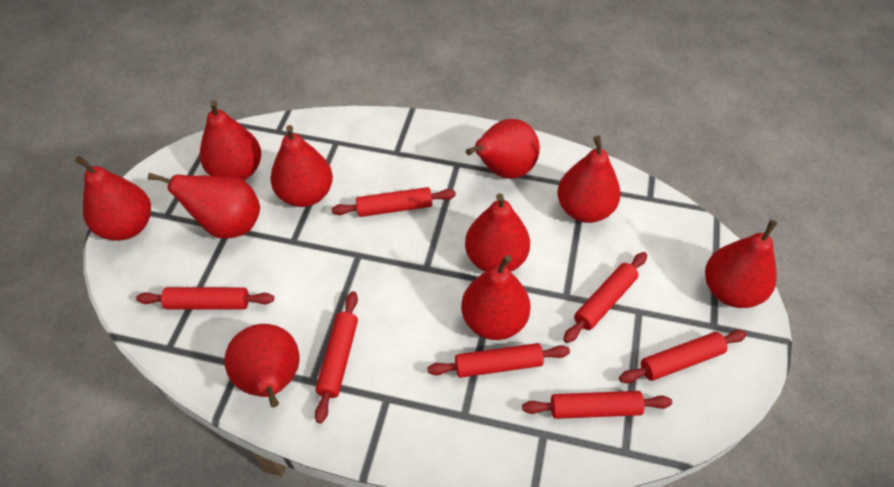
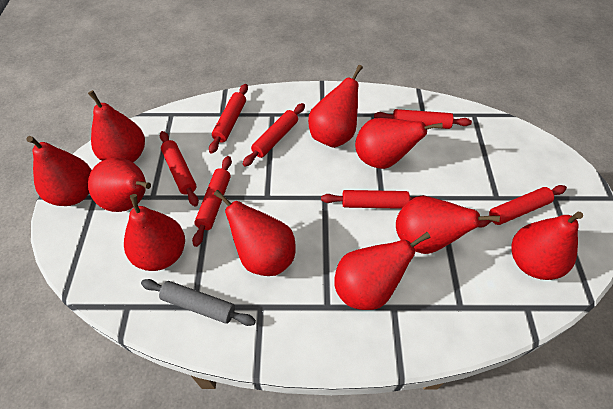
grey rolling pin: none = 0 -> [141,279,256,326] = 1

